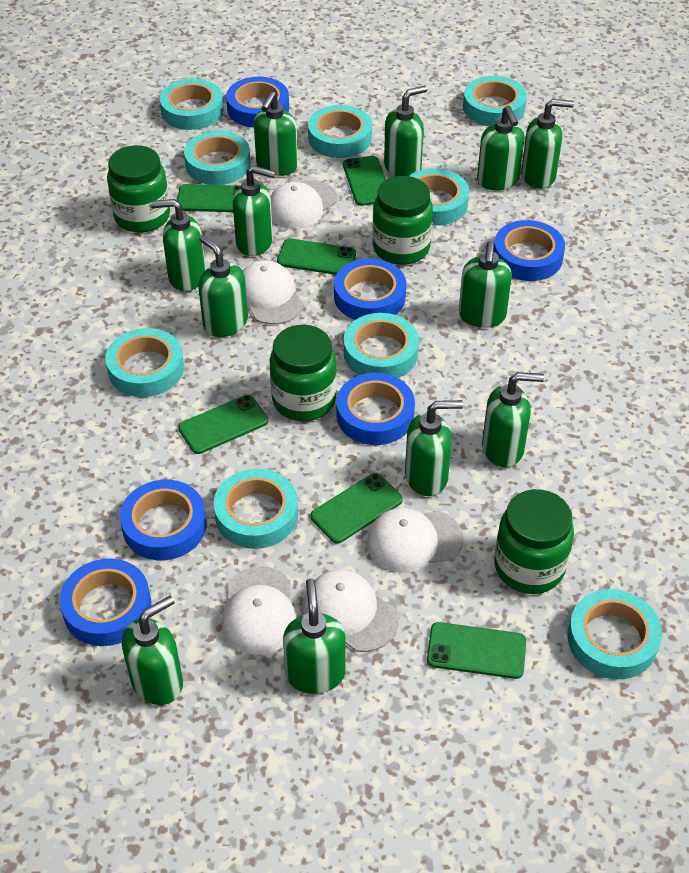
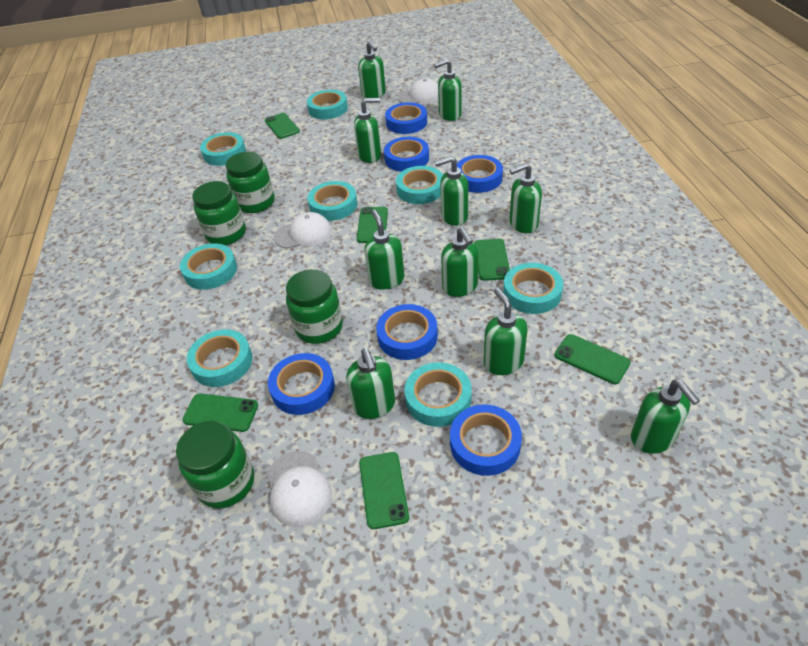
green soap dispenser: [122,596,183,705] [151,199,206,291] [198,235,248,337] [233,165,276,256] [254,91,298,176] [283,579,346,694] [384,85,427,177] [405,400,463,496] [459,241,512,328] [477,106,524,190] [482,372,544,467] [521,99,574,189] = 12 -> [346,348,395,419] [354,98,381,163] [358,41,386,98] [364,209,404,290] [434,59,462,121] [434,156,468,226] [441,227,479,297] [484,288,528,375] [509,163,542,233] [631,380,700,454] = 10
turquoise tape: [106,328,184,397] [160,79,223,130] [184,130,251,185] [214,469,298,549] [308,105,372,158] [344,313,419,378] [409,168,469,226] [463,76,527,126] [567,589,662,679] = 9 -> [180,243,237,290] [187,329,253,387] [200,132,246,166] [307,90,348,119] [308,181,357,221] [396,166,443,204] [405,362,472,427] [503,263,563,314] = 8
white cap: [222,566,296,655] [243,260,304,325] [270,180,337,229] [303,570,399,652] [367,508,464,573] = 5 -> [267,451,332,527] [274,212,332,249] [397,78,438,104] = 3

